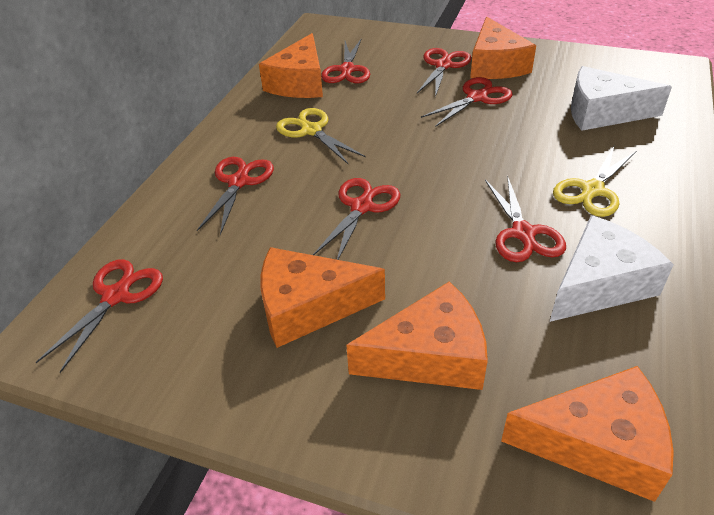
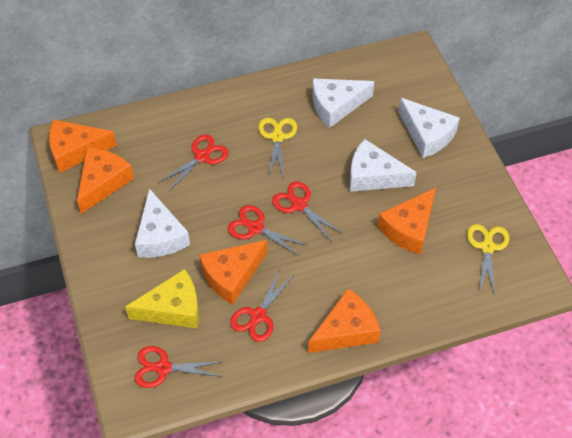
red scissors: [36,259,163,373] [197,157,274,235] [313,178,400,260] [321,39,370,83] [417,48,471,97] [421,77,513,127] [485,175,566,262] = 7 -> [135,346,224,388] [158,135,229,191] [228,205,308,256] [230,270,294,342] [272,181,343,241] = 5
white cheese: [550,215,674,322] [571,66,672,131] = 2 -> [135,188,190,258] [312,78,374,128] [350,139,417,192] [399,98,460,158] = 4
yellow cheese: none = 0 -> [125,269,199,329] = 1

